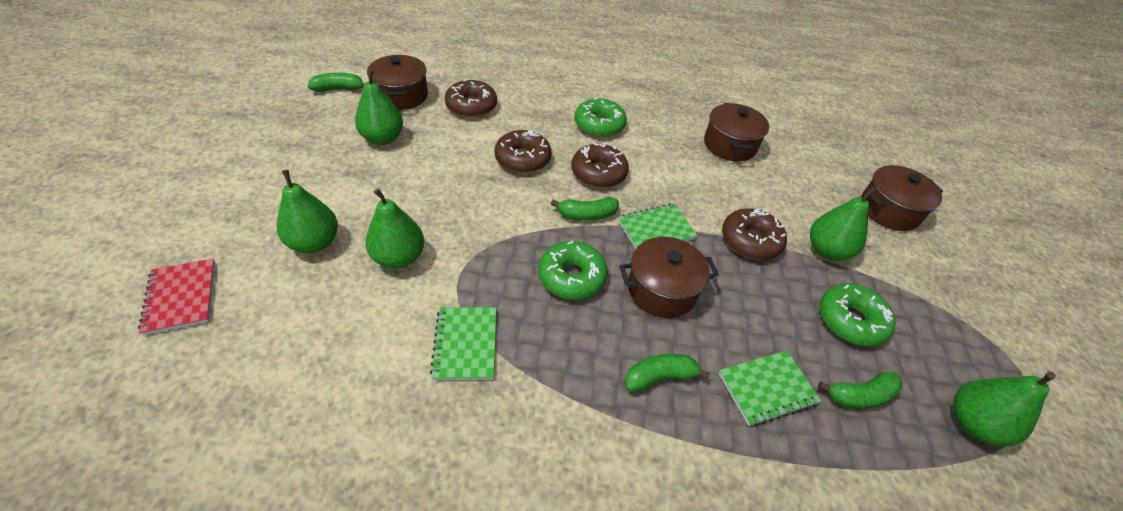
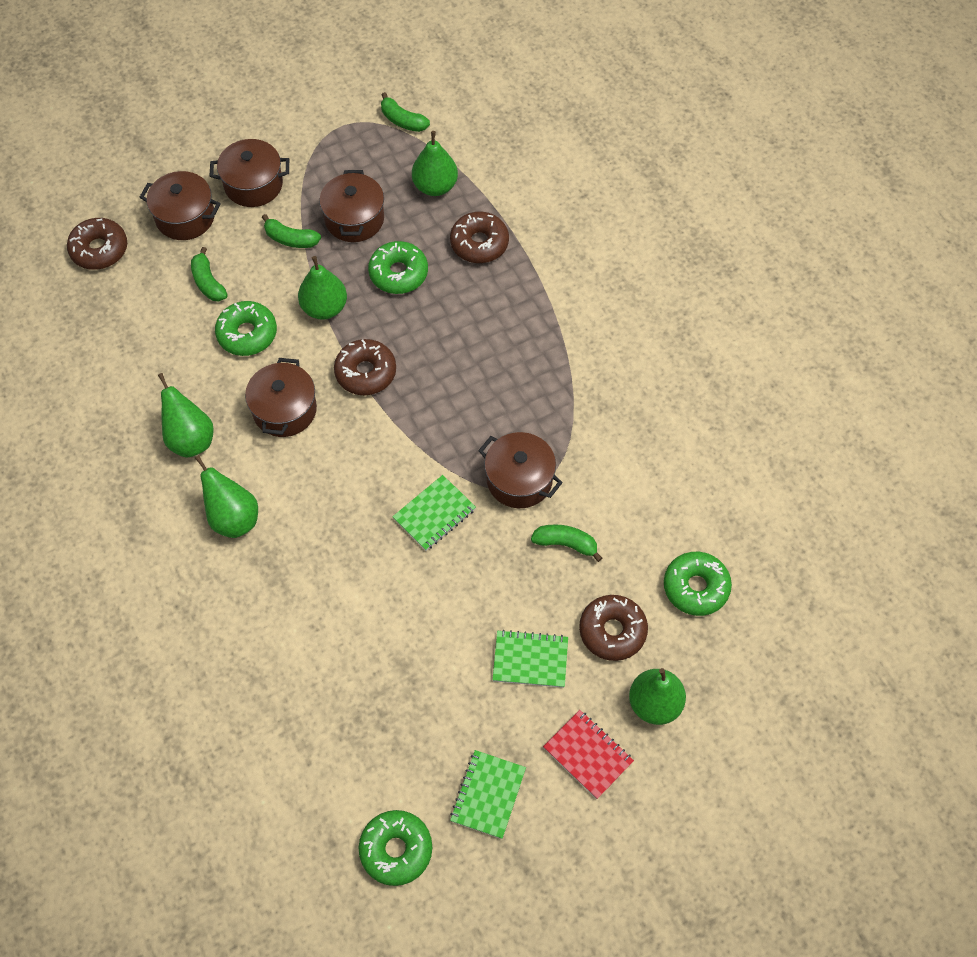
brown pot: [367,55,428,110] [620,237,719,318] [704,103,769,162] [861,165,943,231] = 4 -> [140,171,221,240] [210,139,289,207] [245,358,317,437] [319,170,384,242] [478,432,563,508] = 5
green donut: [538,241,608,300] [574,97,627,137] [820,283,896,347] = 3 -> [215,301,277,356] [359,810,432,886] [368,241,428,294] [664,552,732,616] = 4

